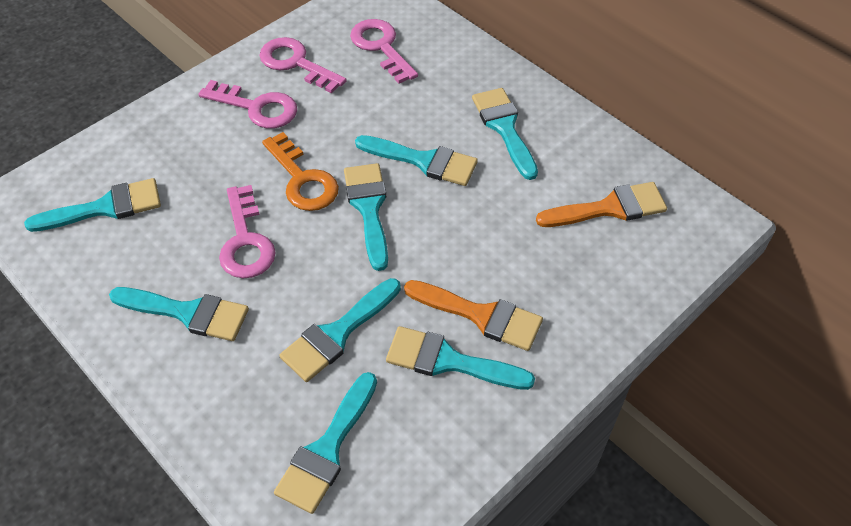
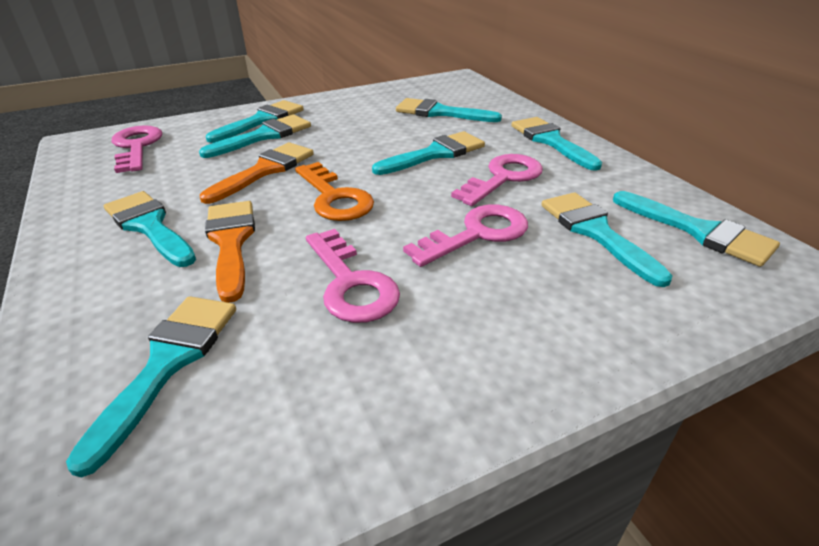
turquoise brush: [24,178,161,232] [109,287,249,341] [274,372,377,514] [279,278,401,382] [344,163,388,271] [355,135,478,186] [386,326,535,390] [472,88,538,180] = 8 -> [66,296,236,477] [104,191,196,267] [199,114,311,158] [206,100,304,143] [372,131,485,175] [396,98,502,122] [511,117,602,171] [541,192,672,287] [613,191,780,267] = 9

